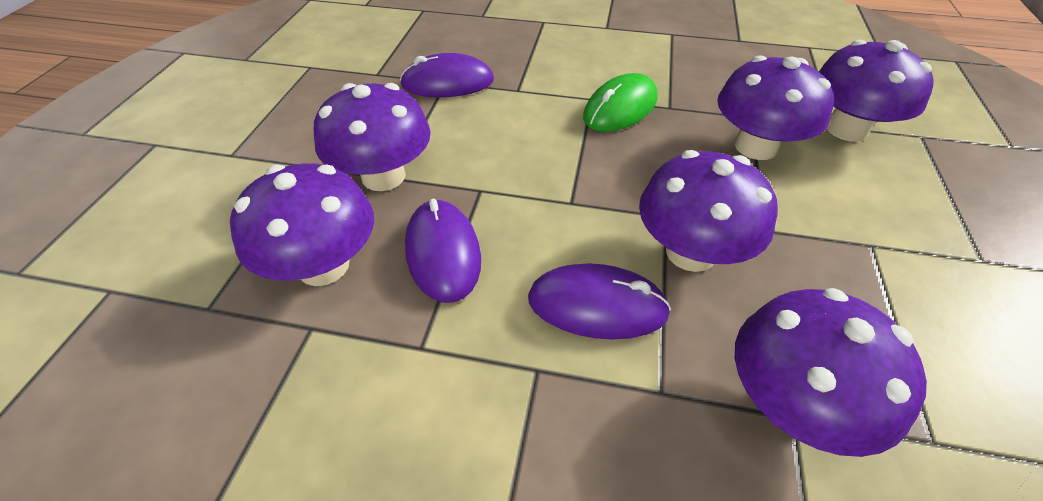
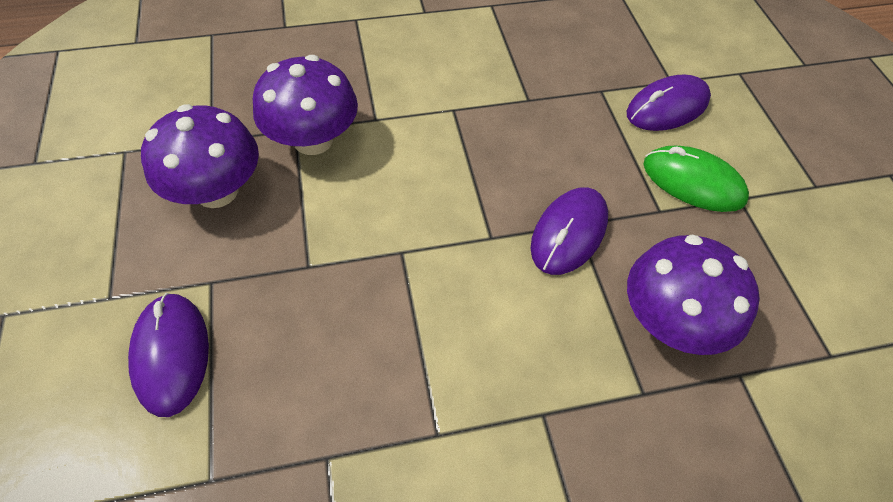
purple mushroom: [230,163,374,286] [314,83,431,191] [639,150,778,272] [717,55,834,160] [735,288,927,457] [818,40,934,142] = 6 -> [141,104,259,208] [253,55,358,155] [627,235,760,355] = 3

